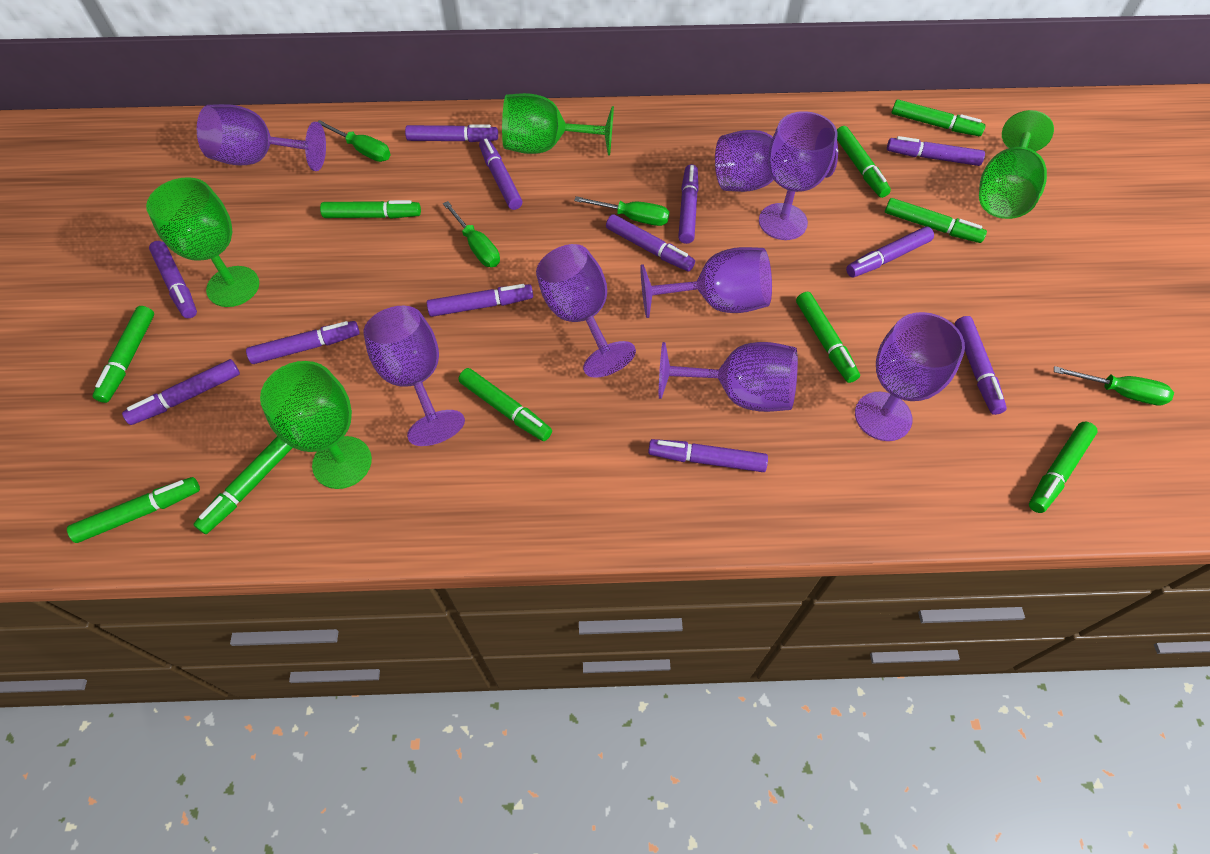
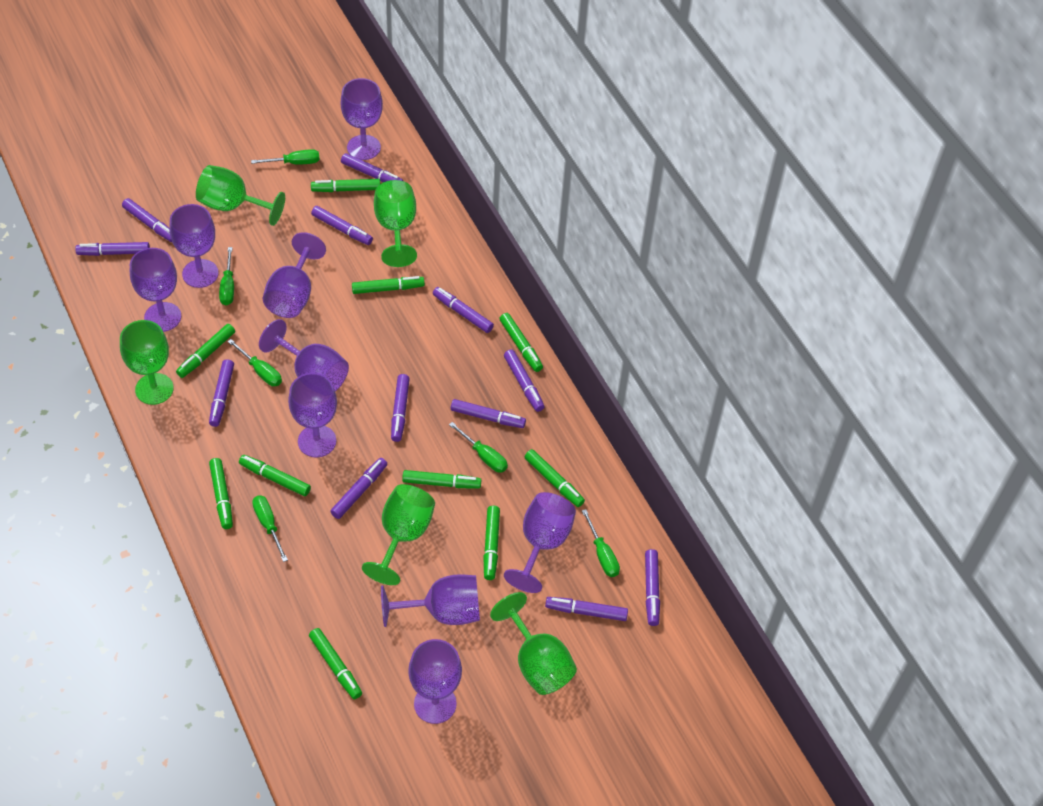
green goblet: [146,177,259,307] [260,361,372,489] [502,93,614,156] [979,110,1054,219] = 4 -> [120,320,174,405] [196,165,285,226] [362,484,435,585] [374,180,417,267] [490,592,577,695] = 5
green screwdriver: [318,120,391,162] [443,201,500,267] [574,196,669,226] [1054,366,1174,406] = 4 -> [219,247,234,305] [228,339,282,386] [251,149,320,165] [252,495,288,562] [449,422,508,472] [582,509,620,577] = 6
purple goblet: [197,104,326,171] [363,306,465,446] [536,244,636,378] [640,247,772,318] [659,342,798,412] [715,130,838,192] [759,111,838,240] [855,312,965,441] = 8 -> [130,248,181,332] [169,204,219,288] [259,319,349,391] [263,232,326,318] [288,373,337,457] [341,78,383,160] [381,574,480,627] [408,639,462,724] [504,492,576,593] = 9

